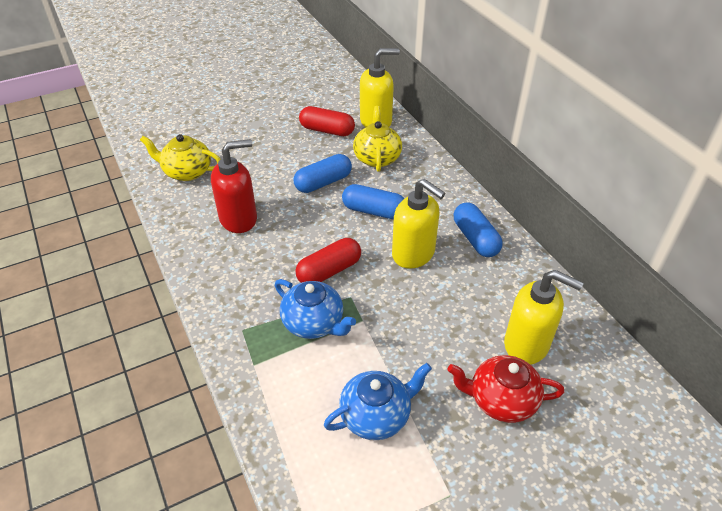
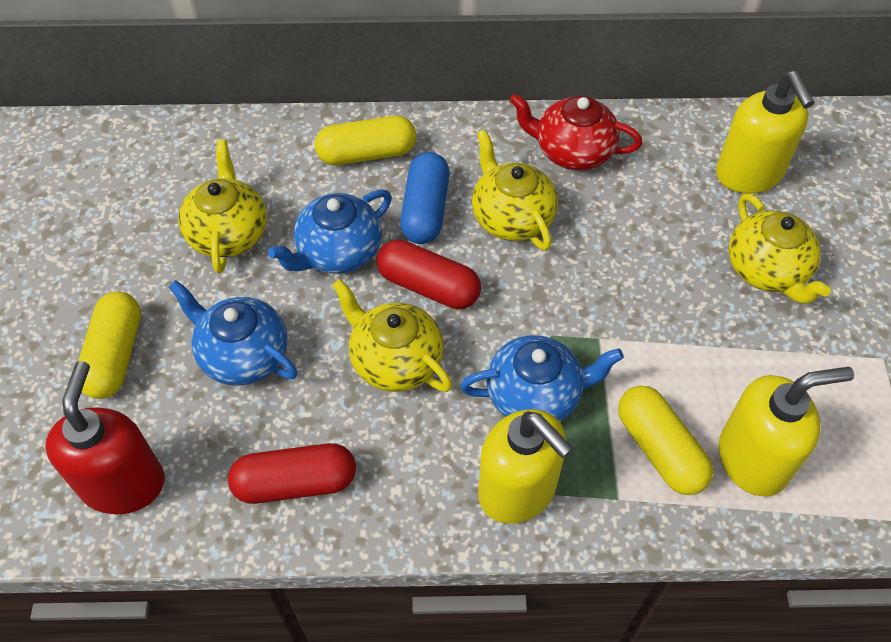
blue capsule: [294,154,352,193] [342,184,405,219] [454,202,503,257] = 3 -> [400,152,450,244] = 1
blue teapot: [275,279,356,339] [324,363,432,440] = 2 -> [169,280,298,386] [268,189,392,274] [460,335,624,422] = 3
yellow capsule: none = 0 -> [79,291,141,399] [315,116,416,165] [618,386,713,495] = 3
yellow teapot: [140,134,221,181] [353,106,402,172] = 2 -> [178,140,267,274] [332,279,452,392] [472,129,558,251] [728,193,831,304] = 4

